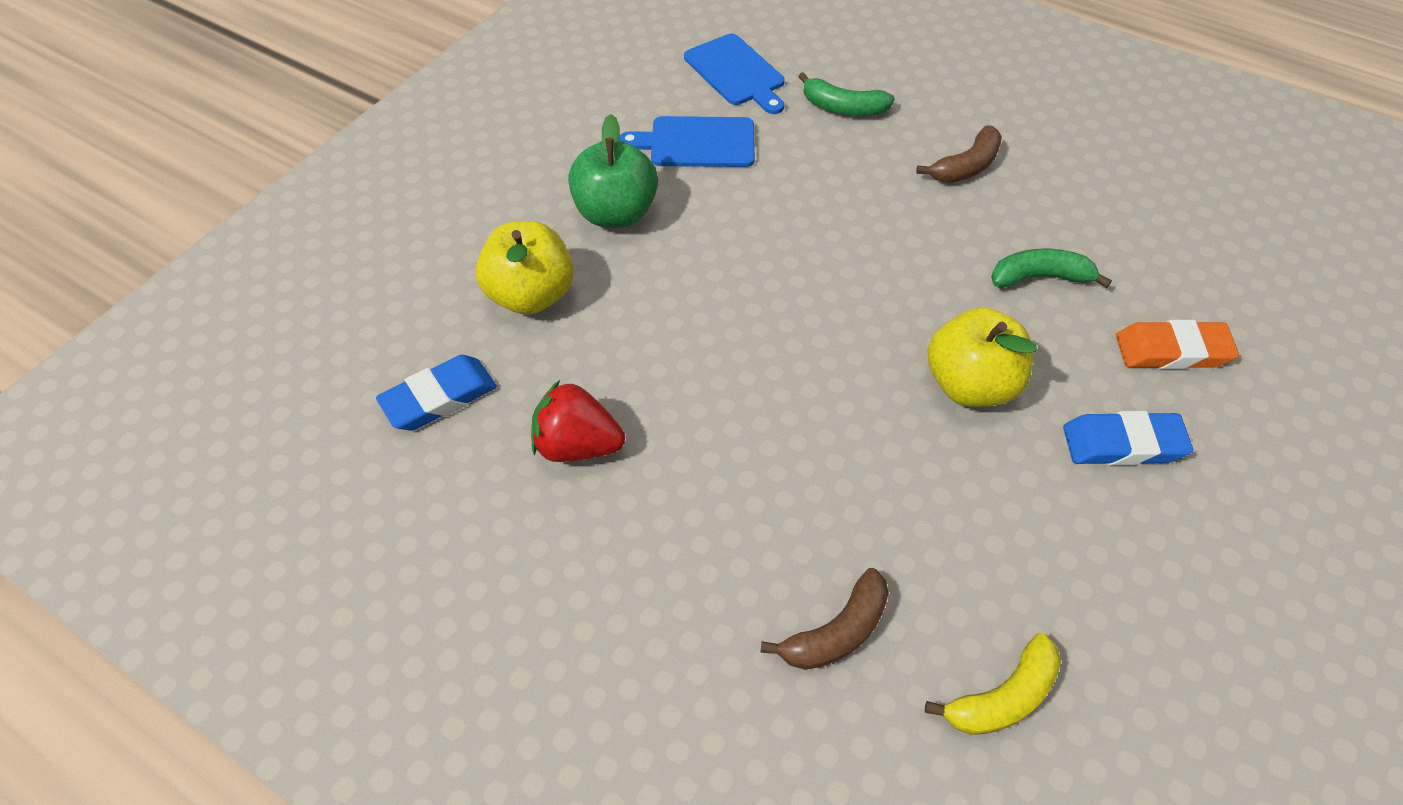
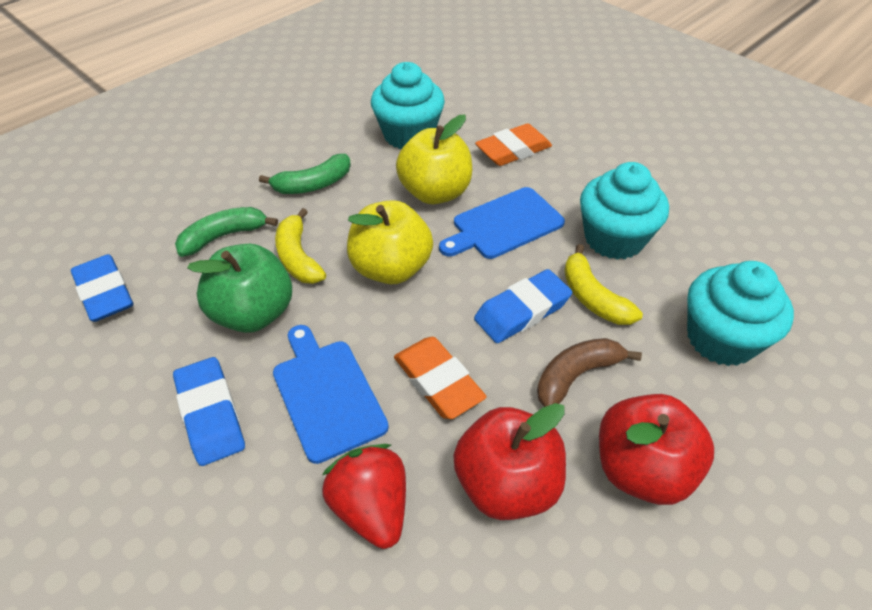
blue eraser: [376,355,497,431] [1063,411,1193,466] = 2 -> [71,254,133,322] [173,357,245,466] [474,269,572,343] = 3
brown banana: [761,568,889,670] [916,125,1002,183] = 2 -> [537,338,642,407] = 1
orange eraser: [1116,320,1239,369] = 1 -> [394,337,487,419] [475,123,552,166] = 2
red apple: none = 0 -> [453,403,566,520] [599,394,714,505] = 2
turquoise cupcake: none = 0 -> [371,62,445,149] [580,162,669,260] [687,261,794,366] = 3
yellow banana: [925,633,1061,735] = 1 -> [275,208,326,284] [564,244,643,325] = 2

